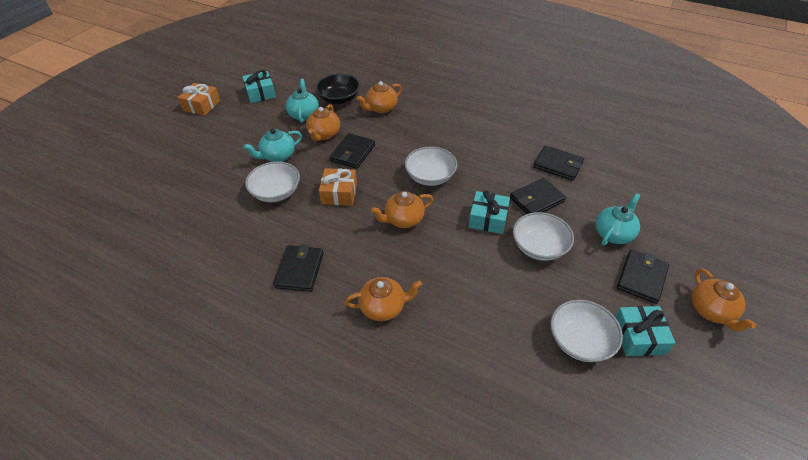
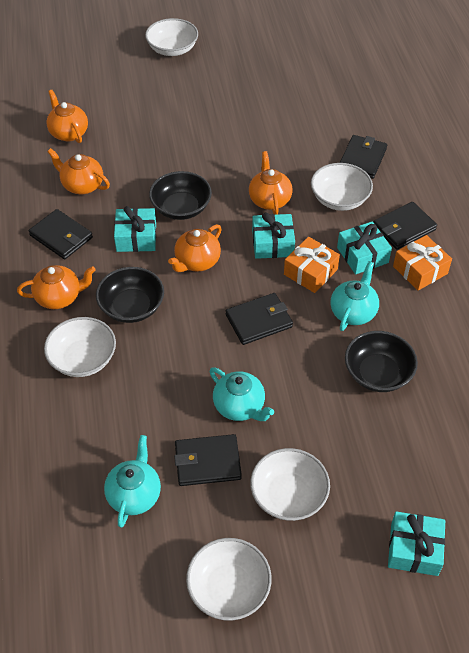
black bowl: [315,74,360,104] = 1 -> [96,267,164,323] [149,171,212,220] [345,331,418,392] = 3
turquoise gift: [242,70,276,103] [469,190,510,234] [615,306,675,356] = 3 -> [114,206,156,252] [252,212,295,259] [337,221,392,274] [388,511,445,576] = 4
white bowl: [245,161,300,202] [405,147,457,186] [513,212,574,261] [550,300,623,362] = 4 -> [44,317,116,377] [145,18,198,56] [186,538,272,621] [250,448,330,521] [311,163,373,211] = 5

